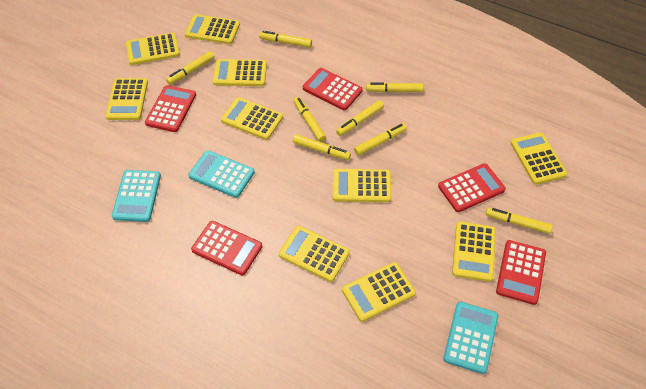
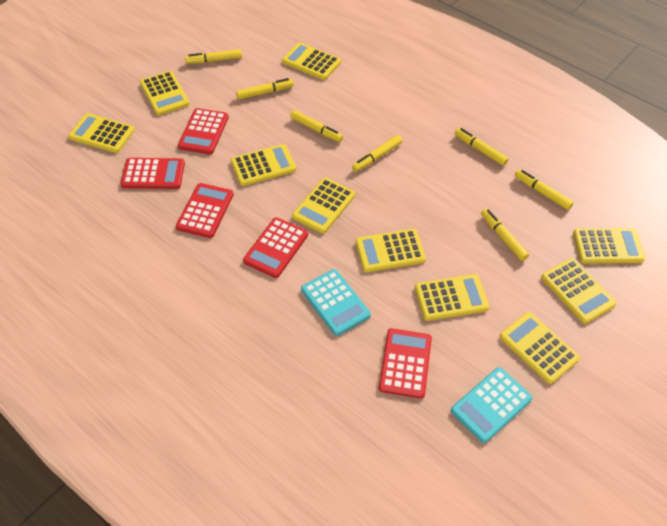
turquoise calculator: [112,170,161,222] [188,150,255,198] [443,302,498,374] = 3 -> [301,269,371,336] [451,367,533,443] = 2
yellow marker: [166,51,215,85] [259,31,312,48] [293,134,351,160] [294,97,326,142] [336,100,384,136] [354,123,407,155] [366,83,423,92] [486,208,553,234] = 8 -> [185,49,242,64] [236,78,294,100] [290,110,343,142] [352,135,402,172] [455,128,508,166] [481,208,529,261] [515,170,574,210] = 7

